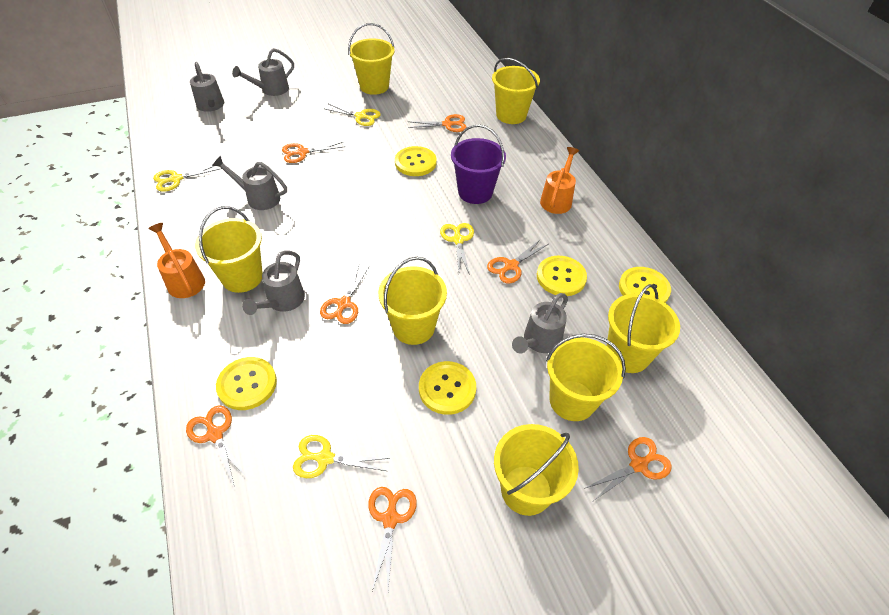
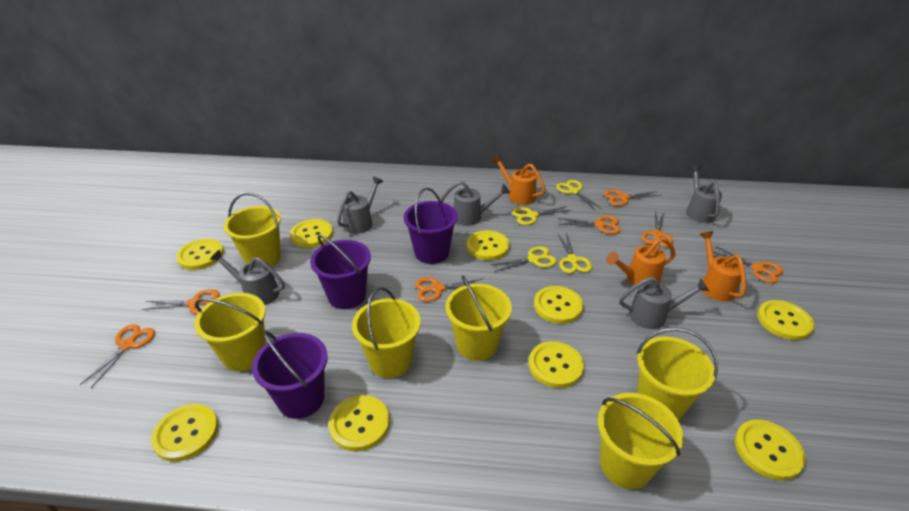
orange watering can: [148,223,205,298] [540,147,579,214] = 2 -> [492,155,545,205] [606,237,676,285] [700,231,746,301] = 3
purple bucket: [451,124,506,204] = 1 -> [252,331,328,419] [310,235,371,309] [404,188,458,264] = 3
yellow bucket: [195,206,263,293] [348,23,395,95] [378,257,447,345] [492,58,540,124] [494,424,579,516] [546,334,626,421] [607,284,680,373] = 7 -> [194,293,266,372] [224,193,281,267] [352,287,421,378] [446,276,512,361] [598,393,683,489] [636,327,718,420] = 6
yellow button: [216,357,277,410] [395,146,436,176] [419,361,476,415] [537,256,587,296] [619,267,671,303] = 5 -> [151,404,218,462] [176,239,224,270] [290,219,333,248] [329,395,390,451] [467,230,509,260] [528,341,584,388] [534,286,583,324] [735,420,806,480] [757,300,814,340] = 9

